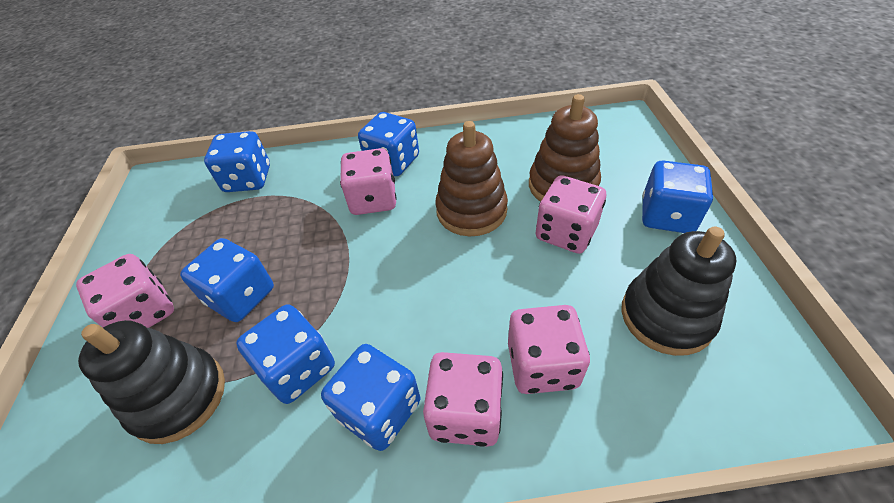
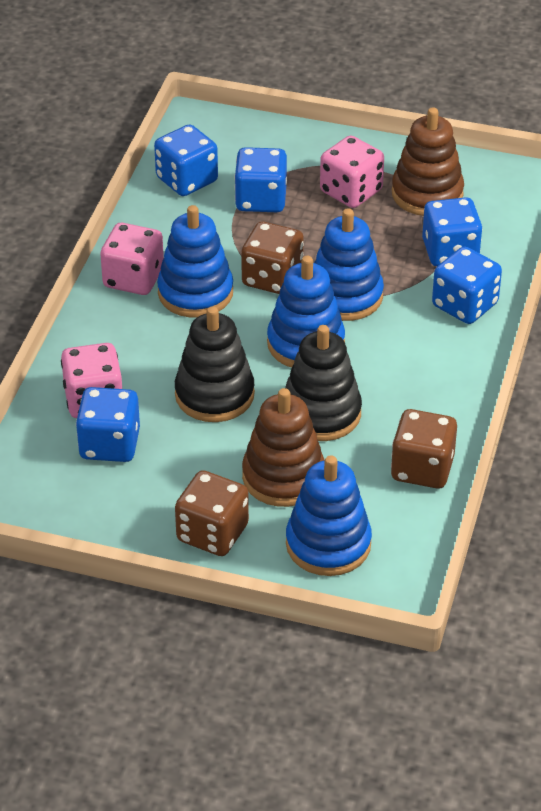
blue dice: [180,238,274,322] [204,131,270,192] [236,304,335,404] [321,344,420,451] [358,112,419,176] [642,161,713,233] = 6 -> [76,387,140,462] [154,124,218,196] [234,147,287,212] [422,197,482,266] [432,246,502,324] = 5
blue stacking toy: none = 0 -> [157,205,233,317] [267,256,345,368] [286,455,372,576] [314,208,384,321] = 4
brown dice: none = 0 -> [175,470,249,556] [241,222,304,294] [391,409,457,489] = 3
pink dice: [76,254,174,328] [340,148,397,215] [423,352,503,447] [508,305,590,394] [535,175,606,254] = 5 -> [61,343,122,418] [100,223,164,295] [320,135,384,208] = 3

